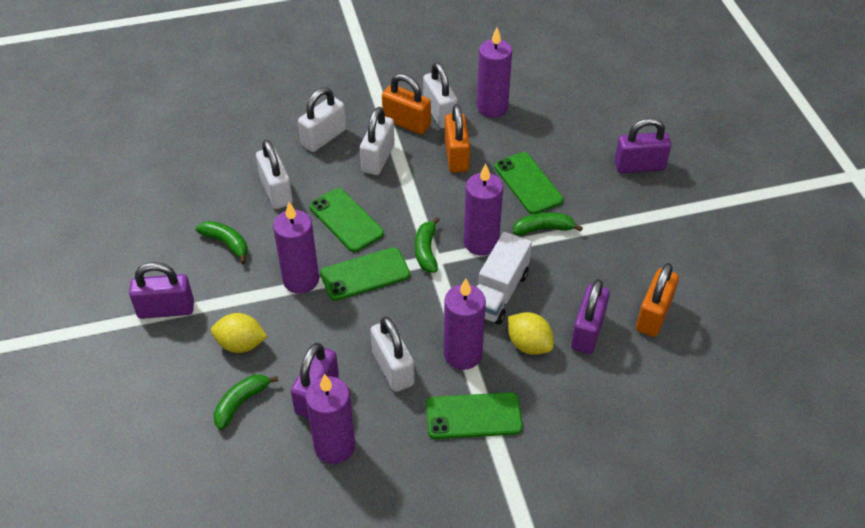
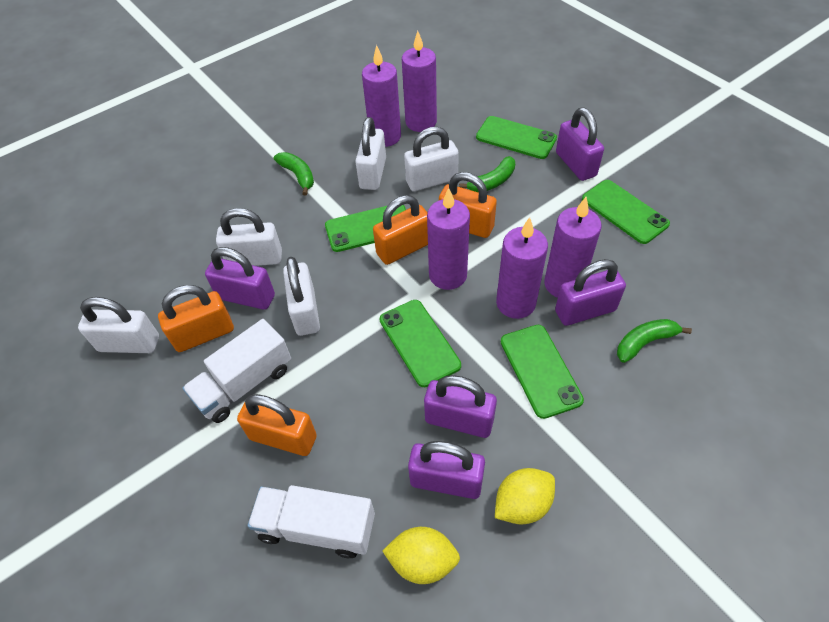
green banana: [196,221,248,264] [214,374,278,430] [415,217,440,273] [513,212,583,235] = 4 -> [274,152,314,196] [459,156,515,192] [617,319,692,363] = 3
green phone: [309,188,384,252] [320,247,410,301] [426,392,523,439] [494,152,563,214] = 4 -> [325,205,406,252] [380,300,461,387] [476,116,557,159] [501,325,584,419] [582,180,670,244] = 5
orange padlock: [382,74,431,135] [445,104,470,173] [636,263,679,337] = 3 -> [158,285,234,352] [237,394,317,456] [373,195,428,265] [439,172,497,238] = 4
purple padlock: [129,262,194,319] [291,343,339,419] [571,279,610,354] [615,118,671,173] = 4 -> [205,247,275,310] [408,441,485,499] [424,375,497,438] [555,259,626,326] [556,108,604,181] = 5
white truck: [477,232,532,325] = 1 -> [183,319,291,423] [248,485,375,558] = 2

